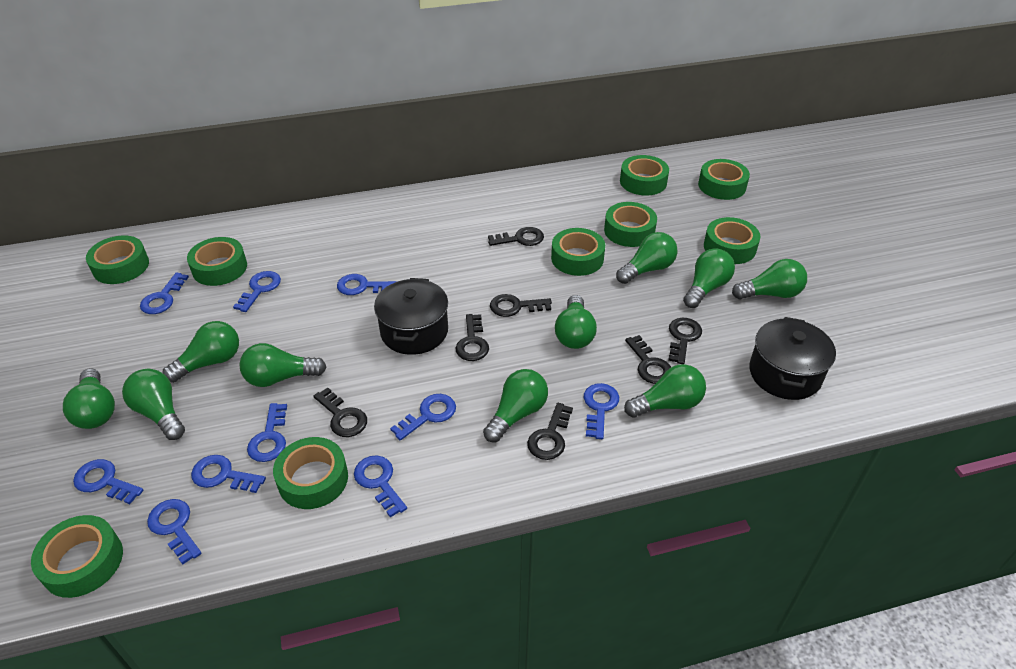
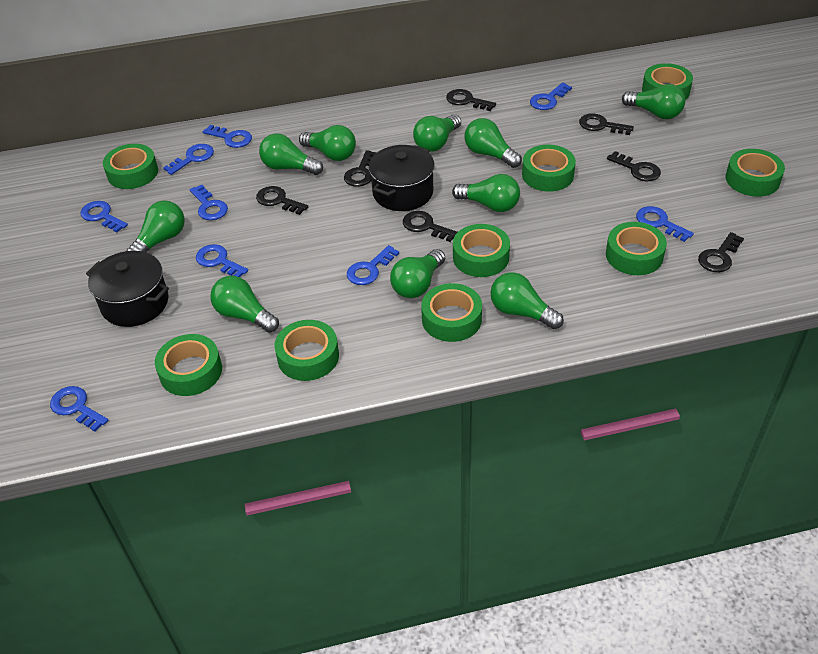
blue key: [73,459,144,504] [140,272,189,314] [147,499,202,565] [191,455,266,493] [233,271,281,312] [247,403,287,462] [337,274,397,295] [354,455,407,518] [390,394,456,441] [584,383,619,439] = 10 -> [50,386,108,432] [81,201,128,233] [163,144,214,175] [190,185,228,220] [196,244,248,277] [203,125,252,148] [347,245,399,285] [530,82,572,110] [636,206,694,242] = 9

